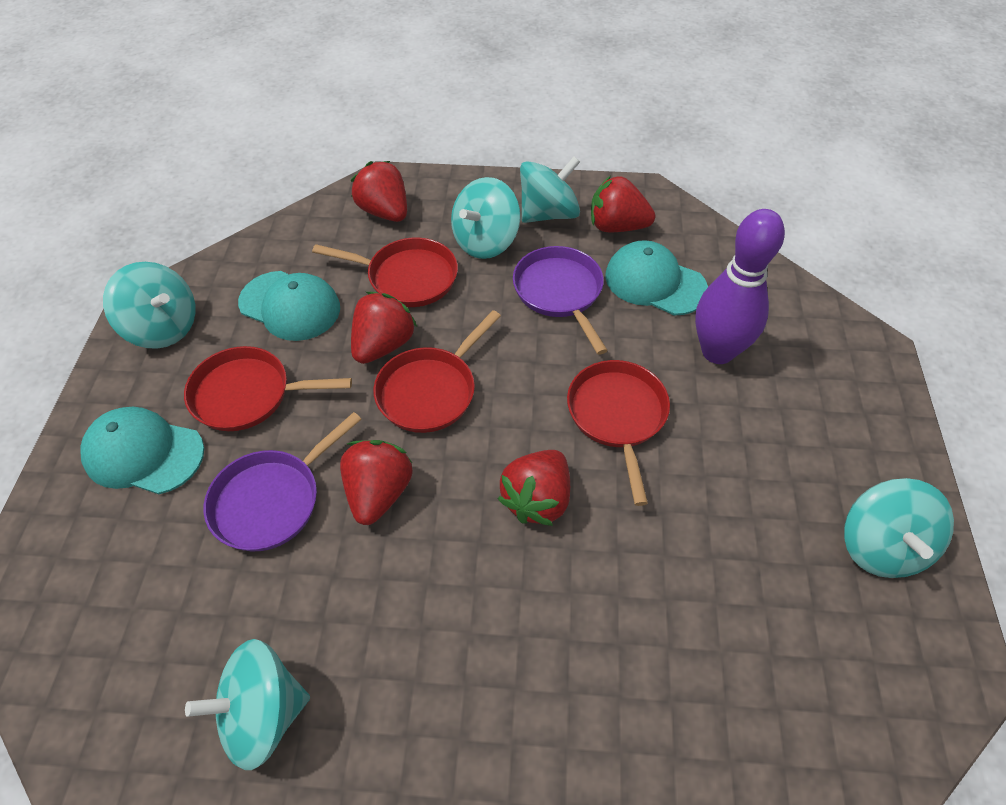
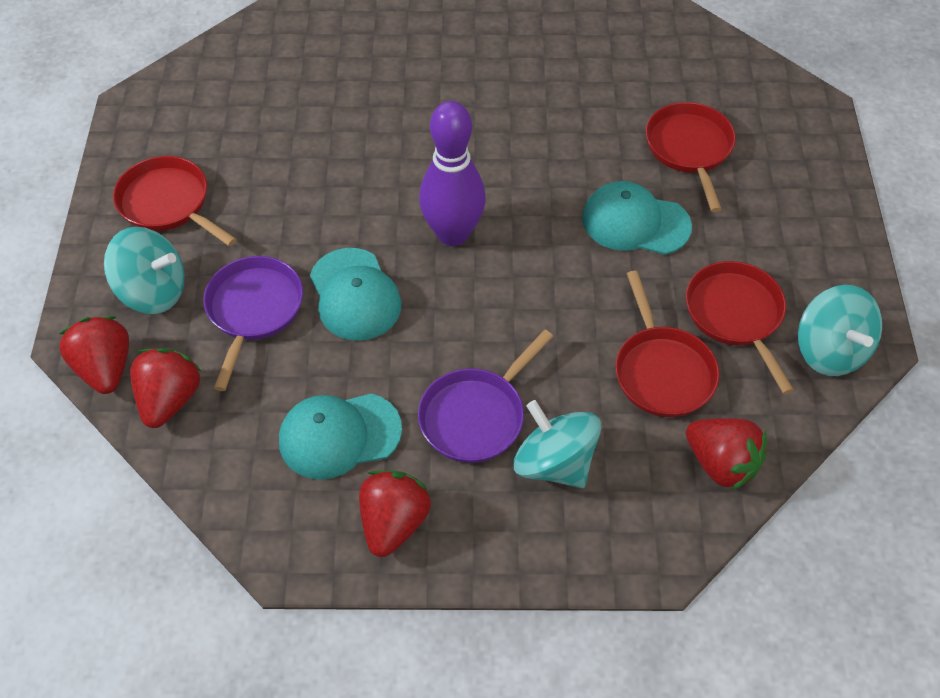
red strawberry: [340,440,412,525] [351,161,407,222] [351,292,417,364] [498,450,570,526] [591,176,655,232] = 5 -> [59,316,129,394] [130,348,201,428] [359,470,431,557] [686,418,767,491] = 4
turquoise spinning top: [103,262,196,349] [185,639,310,770] [451,177,520,259] [520,156,580,223] [844,478,954,578] = 5 -> [104,227,185,314] [513,400,601,488] [798,285,882,376] = 3

